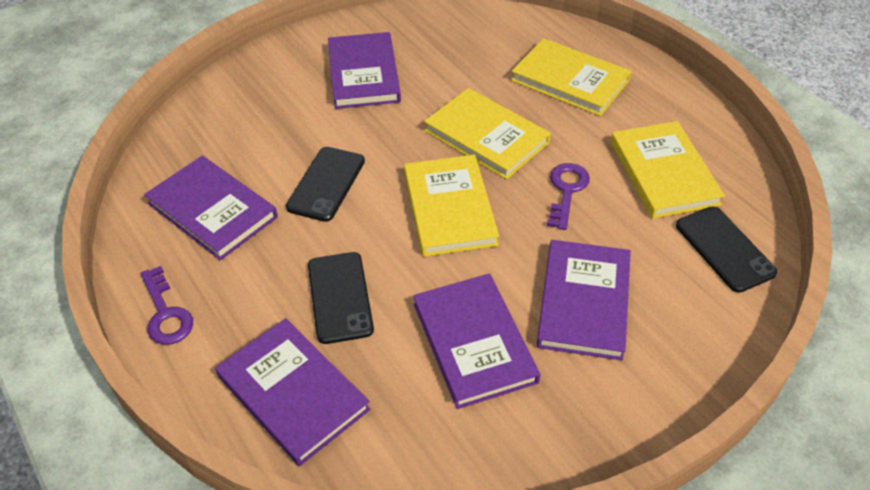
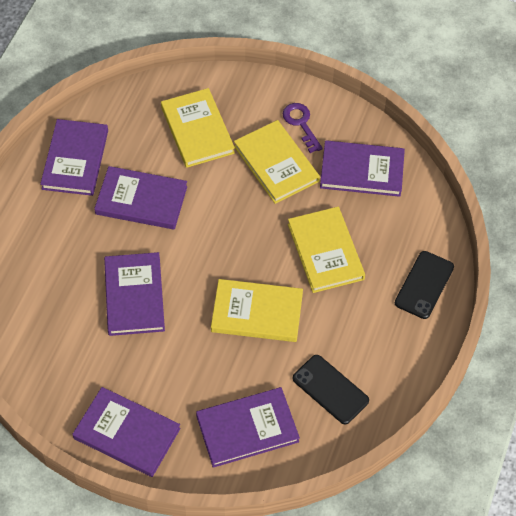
black phone: [286,147,365,222] [308,252,374,344] [676,206,777,293] = 3 -> [293,355,369,424] [395,251,454,319] = 2
purple book: [144,156,278,260] [215,318,371,466] [328,32,401,109] [413,274,540,409] [537,240,631,360] = 5 -> [40,119,108,196] [72,387,181,477] [94,166,187,230] [104,252,165,336] [196,387,300,468] [320,140,405,197] = 6
purple key: [140,266,193,345] [547,163,590,230] = 2 -> [283,103,323,153] = 1

